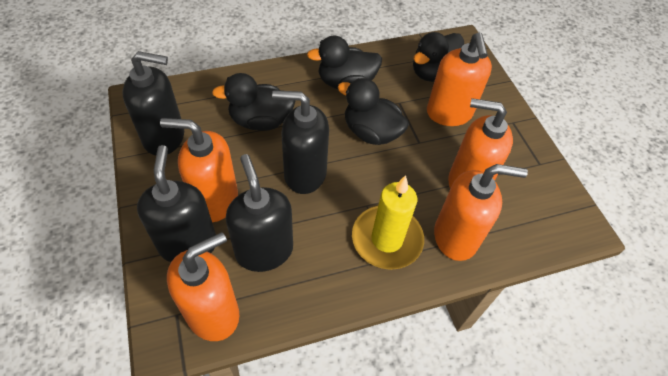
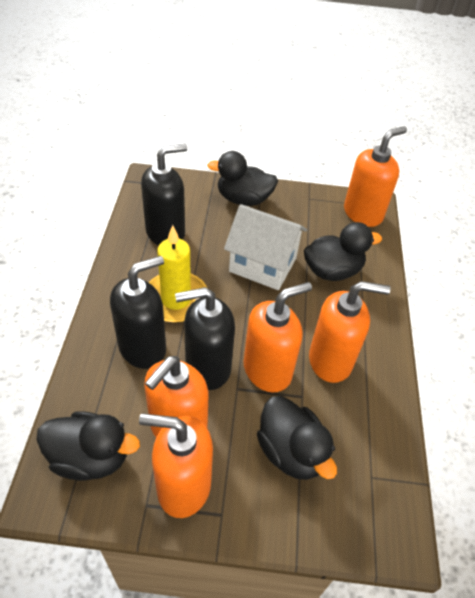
black soap dispenser: [123,51,184,155] [137,145,216,262] [226,154,293,272] [272,90,329,194] = 4 -> [110,256,166,369] [141,144,187,246] [175,287,235,390] = 3
white house: none = 0 -> [224,204,307,290] = 1

